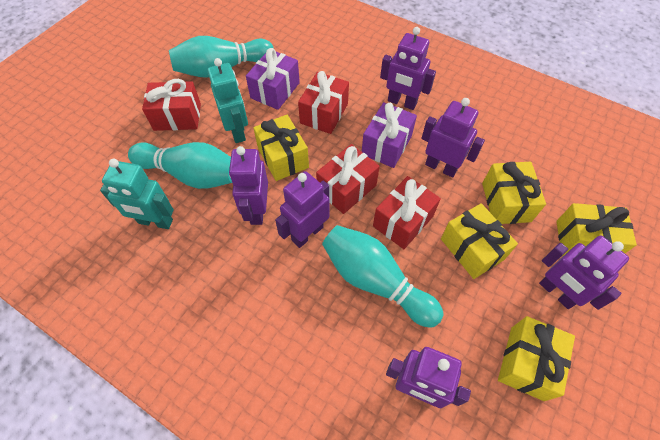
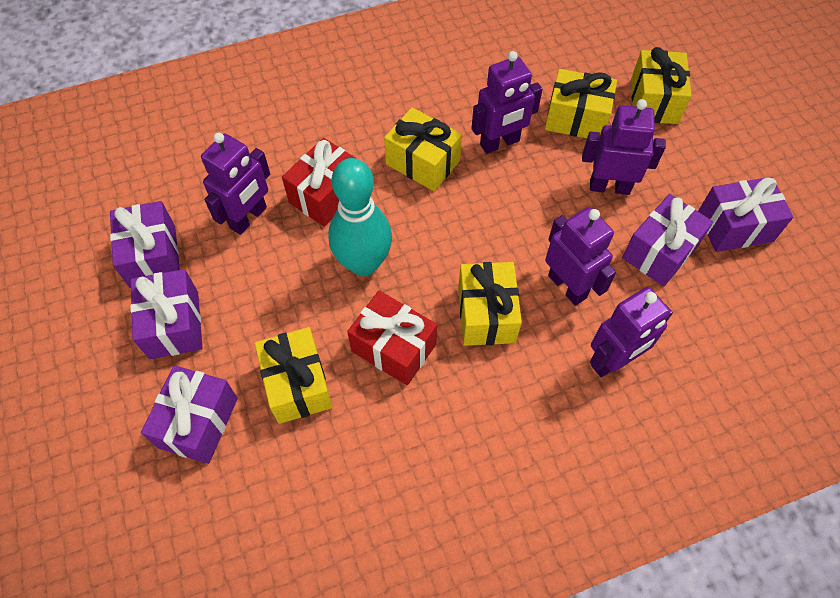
purple gift: [246,48,300,110] [362,102,417,168] = 2 -> [110,201,180,288] [130,269,203,359] [141,365,238,464] [622,194,713,286] [698,177,793,252] = 5
purple robot: [229,146,268,225] [275,171,329,248] [380,27,436,110] [386,347,471,408] [421,98,485,178] [539,236,629,310] = 6 -> [201,132,270,235] [472,51,543,154] [545,207,616,306] [582,99,666,195] [590,287,673,377] = 5
red gift: [142,79,201,131] [298,71,349,134] [316,144,380,214] [373,176,441,249] = 4 -> [282,138,357,227] [347,291,437,385] = 2
turquoise bowling pin: [128,142,232,189] [169,36,273,78] [322,225,443,328] = 3 -> [328,158,392,276] = 1
turquoise robot: [100,159,174,229] [207,58,248,143] = 2 -> none = 0

